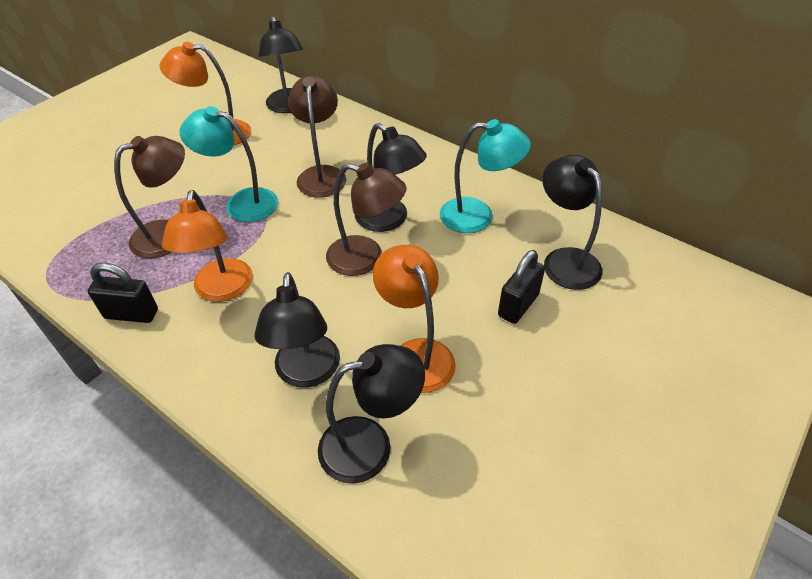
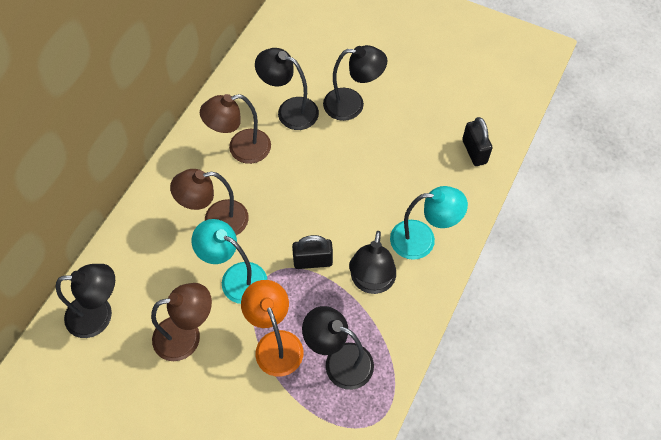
orange lamp: [159,42,251,145] [162,190,253,302] [373,245,456,393] = 3 -> [241,280,303,377] = 1

